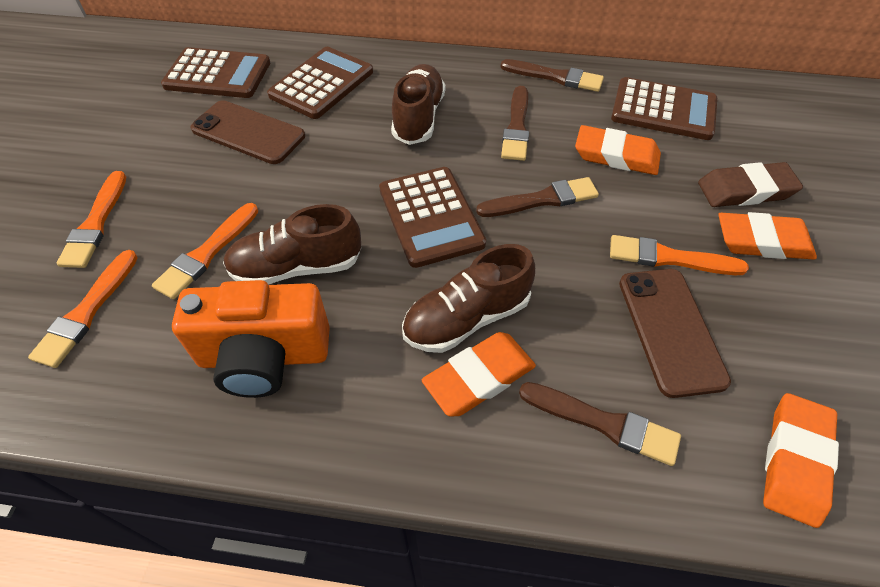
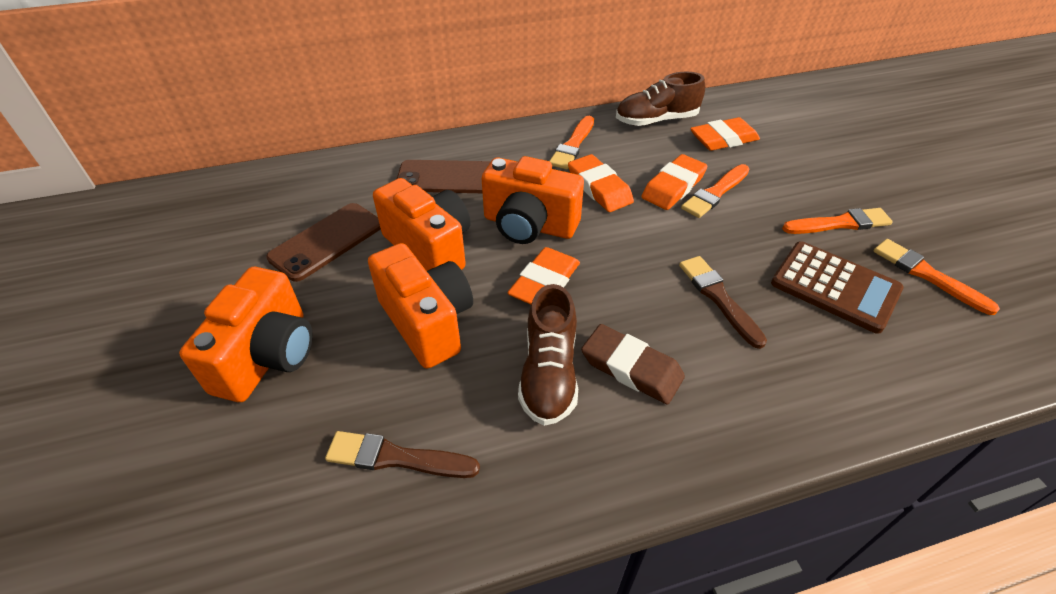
brown brush: [476,177,599,217] [501,59,604,92] [501,86,529,161] [519,382,681,466] = 4 -> [325,431,480,478] [679,256,767,349] = 2
brown calculator: [161,47,270,98] [267,47,373,119] [379,167,486,268] [611,77,717,140] = 4 -> [771,241,904,334] = 1
brown shoe: [223,204,361,285] [391,64,445,145] [402,244,535,353] = 3 -> [518,284,578,426] [616,72,705,126] = 2
orange camera: [172,280,330,398] = 1 -> [179,267,313,402] [368,243,473,369] [373,178,470,271] [482,156,584,244] = 4

